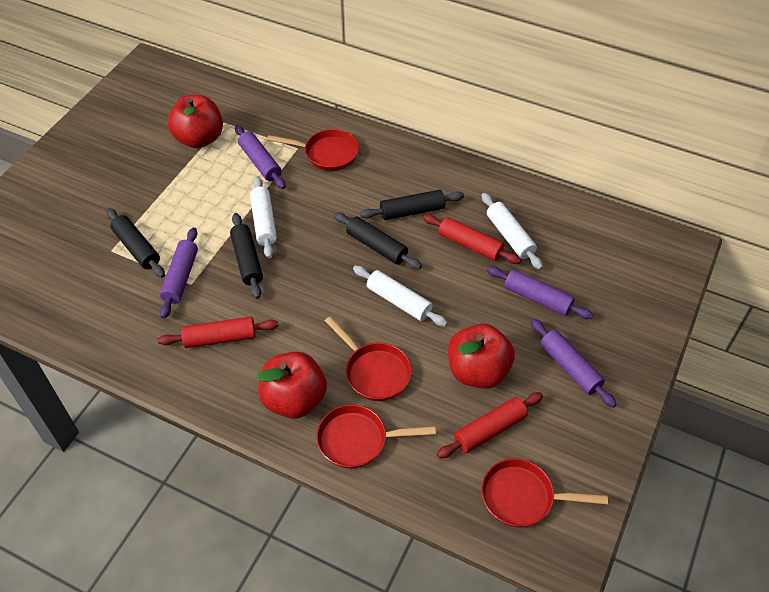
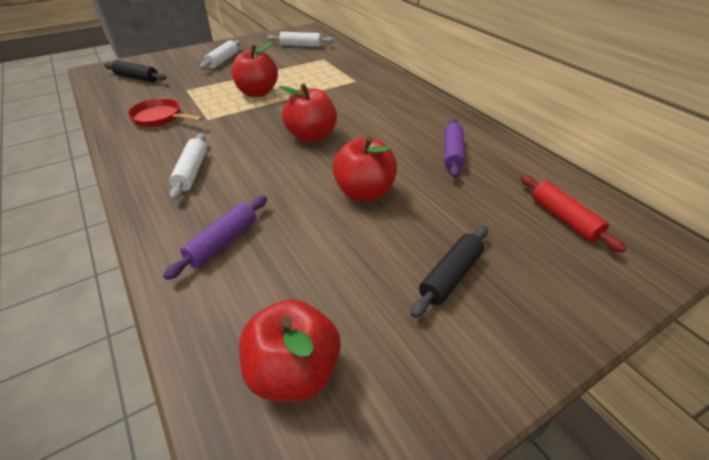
black rolling pin: [106,208,165,278] [230,213,263,299] [334,212,422,270] [360,190,464,220] = 4 -> [104,60,167,82] [411,226,488,318] = 2
purple rolling pin: [160,227,198,319] [235,125,286,189] [487,266,594,319] [531,319,617,408] = 4 -> [163,196,267,280] [444,119,465,178] = 2
red apple: [168,95,223,148] [256,352,327,419] [448,324,515,389] = 3 -> [231,42,278,97] [239,299,341,402] [279,83,337,142] [332,136,397,201] = 4
red pan: [267,129,359,171] [316,405,436,469] [325,316,412,401] [481,458,608,527] = 4 -> [128,98,203,127] = 1
red rolling pin: [158,317,278,348] [423,214,521,264] [437,392,543,458] = 3 -> [521,175,626,253] = 1

